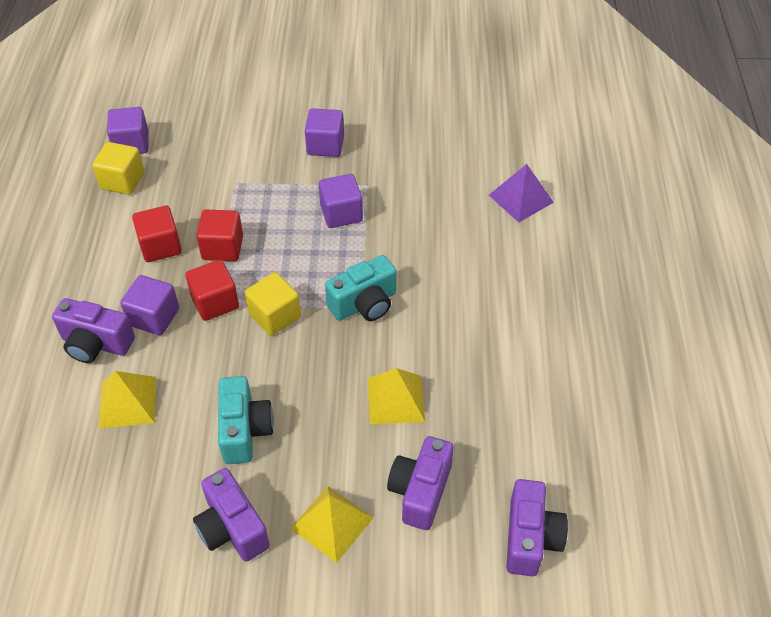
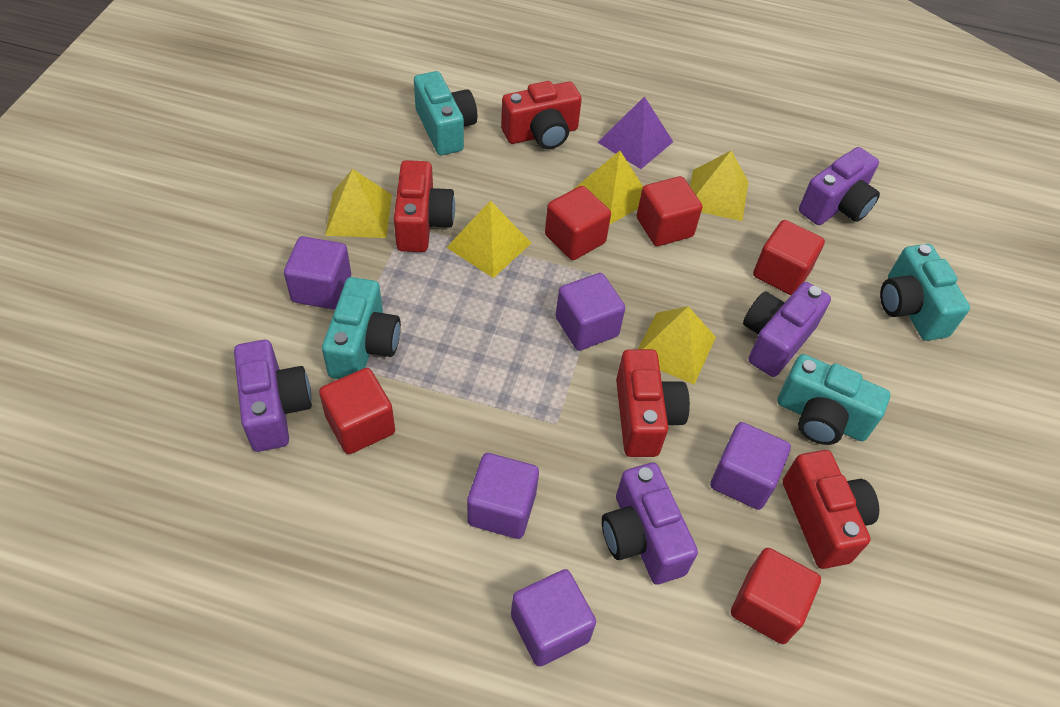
purple cube: [107,107,149,154] [121,275,179,335] [305,108,344,157] [319,174,363,228] = 4 -> [284,236,351,310] [467,453,539,539] [511,569,596,667] [556,273,625,351] [710,422,791,510] = 5
red camera: none = 0 -> [394,160,455,252] [501,81,582,149] [616,349,690,457] [783,450,879,569] = 4
red cube: [132,206,182,262] [186,260,239,321] [196,209,243,261] = 3 -> [319,368,395,454] [545,186,611,260] [637,176,702,246] [731,548,821,644] [753,220,825,295] = 5
turquoise camera: [218,376,274,464] [325,255,396,321] = 2 -> [322,277,401,379] [414,71,477,155] [777,354,890,445] [880,244,970,341] = 4
yellow cube: [92,142,144,195] [245,272,301,336] = 2 -> none = 0
yellow pyramid: [99,371,156,429] [290,486,373,563] [368,368,425,425] = 3 -> [325,169,392,238] [446,201,531,278] [574,151,643,225] [638,306,716,384] [690,150,748,221] = 5

